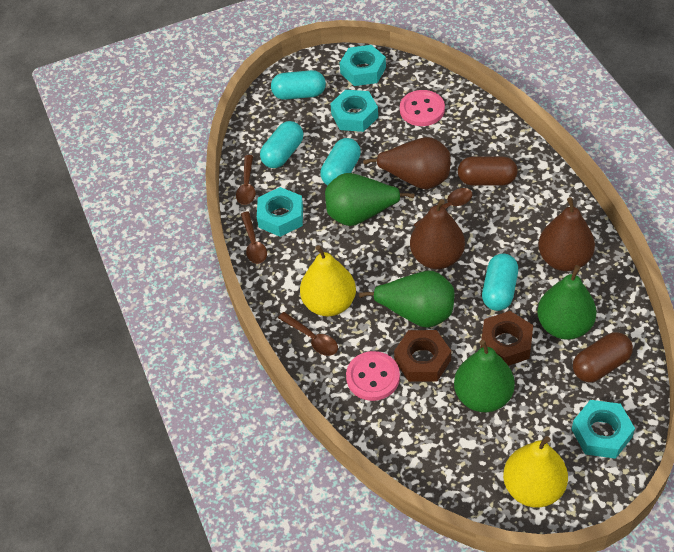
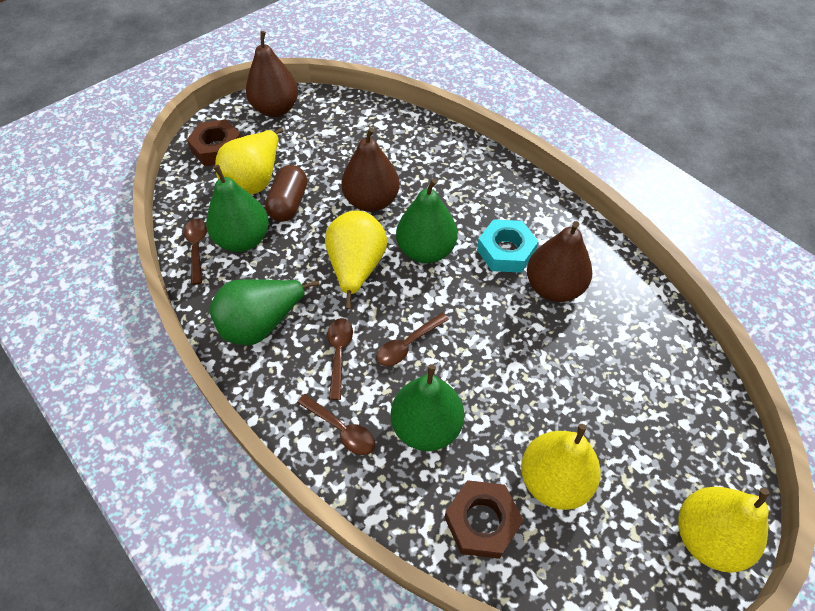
brown capsule: [458,157,518,185] [573,332,633,382] = 2 -> [265,165,307,222] = 1
pink button: [346,351,400,401] [400,90,445,126] = 2 -> none = 0
turquoise capsule: [260,121,303,168] [271,70,326,100] [320,138,361,185] [482,253,518,311] = 4 -> none = 0
turquoise nut: [257,187,303,237] [330,90,378,132] [340,45,386,86] [571,400,635,459] = 4 -> [477,219,539,273] = 1
yellow pear: [300,245,356,316] [503,436,568,508] = 2 -> [215,128,284,195] [325,210,387,309] [521,424,601,510] [678,487,769,573] = 4

